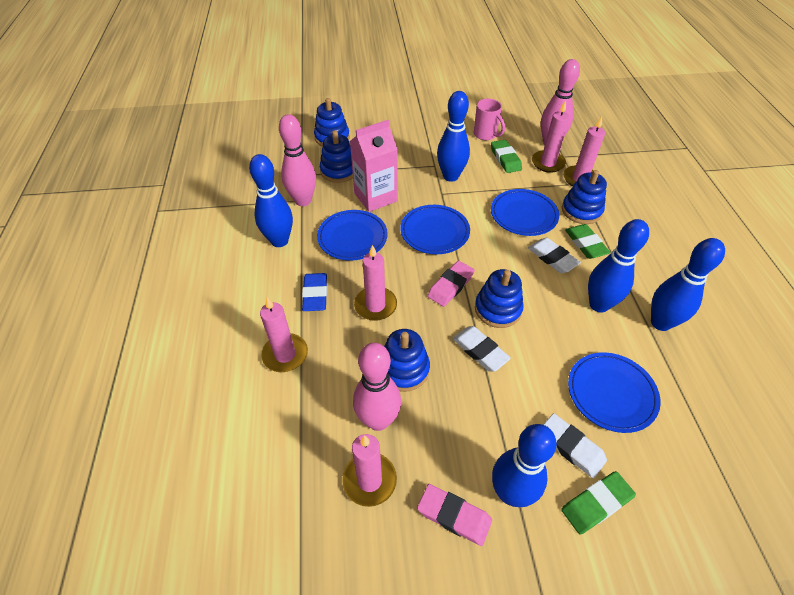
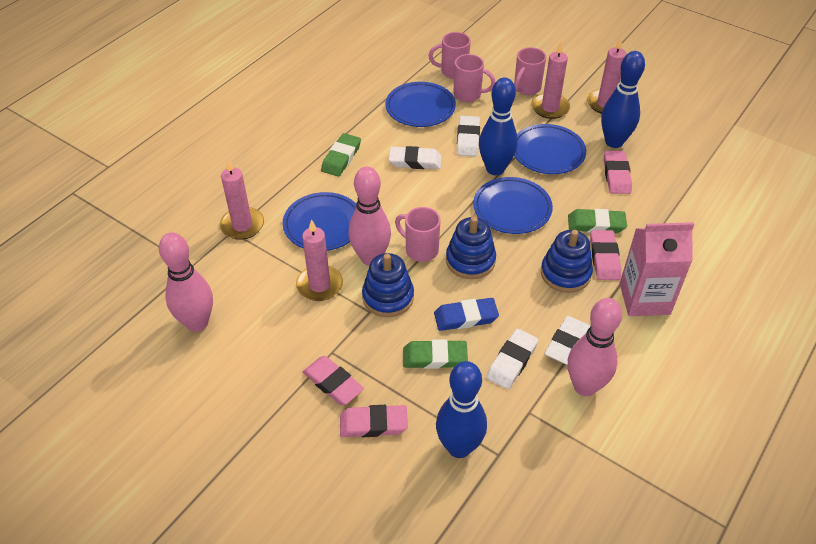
blue bowling pin: [249,154,293,247] [437,91,470,182] [492,424,557,507] [588,219,649,313] [651,238,725,331] = 5 -> [436,361,487,458] [479,77,518,175] [601,51,645,148] = 3
blue stacking toy: [314,98,350,147] [320,131,353,183] [384,329,430,392] [475,269,524,328] [562,170,607,224] = 5 -> [362,253,414,317] [446,217,496,279] [541,230,593,293] = 3
pink candle: [260,297,308,372] [342,434,397,507] [354,245,397,321] [532,101,570,173] [563,117,605,186] = 5 -> [220,159,264,240] [296,219,343,301] [531,42,570,119] [587,37,626,114] = 4
pink eraser: [417,484,492,546] [427,261,475,307] = 2 -> [303,356,364,405] [340,405,408,437] [590,230,621,280] [604,151,632,194] = 4
pink mug: [474,99,505,140] = 1 -> [395,207,441,262] [429,32,471,79] [453,54,496,102] [514,47,546,95] = 4
white eraser: [453,326,511,372] [528,238,581,273] [543,413,607,478] = 3 -> [389,146,442,169] [457,116,480,157] [486,329,538,389] [544,316,590,365] = 4

